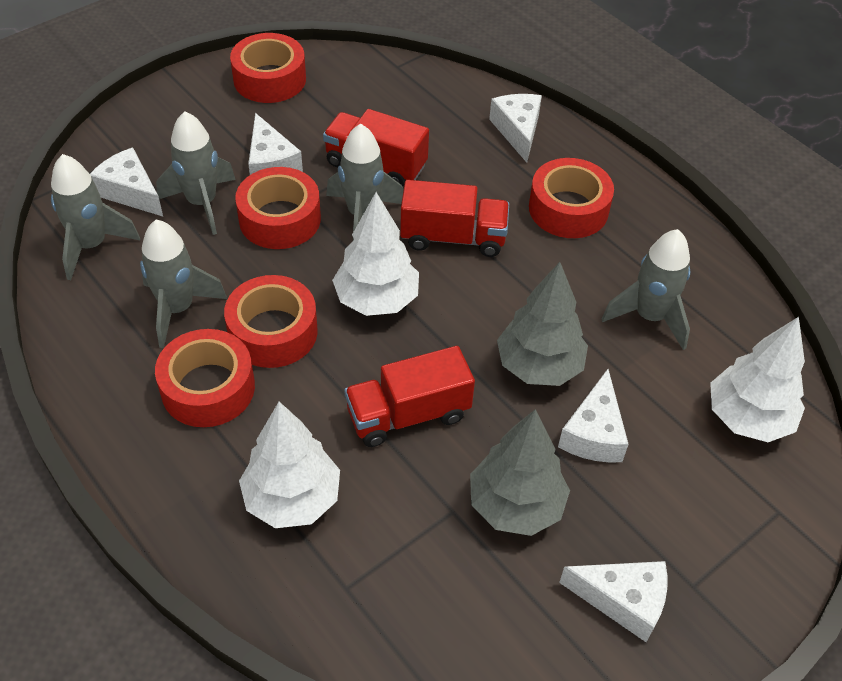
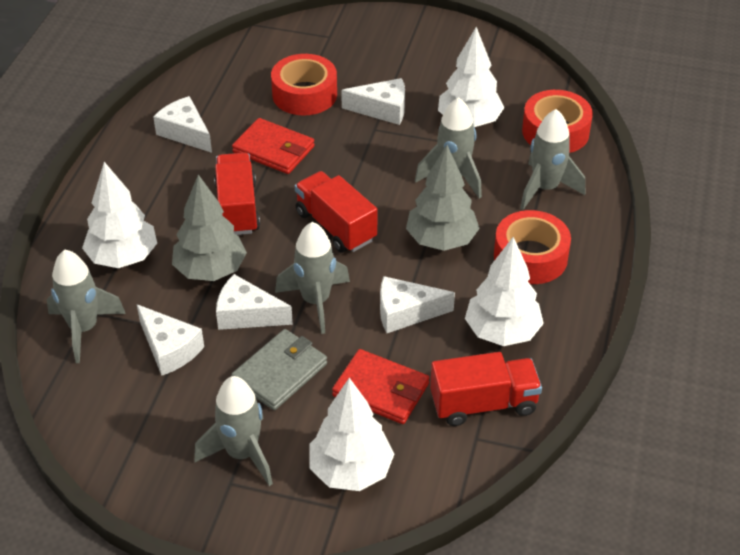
grey wallet: none = 0 -> [231,329,327,410] = 1
red tape: [155,329,255,427] [224,275,318,368] [230,33,306,103] [235,167,321,249] [529,158,614,238] = 5 -> [271,54,337,116] [494,210,571,284] [522,90,593,153] = 3
red wallet: none = 0 -> [232,118,315,174] [332,349,429,424] = 2
white tree: [239,402,340,528] [332,192,419,316] [710,317,805,442] = 3 -> [82,162,157,268] [309,378,394,491] [438,27,504,127] [465,237,544,346] = 4

